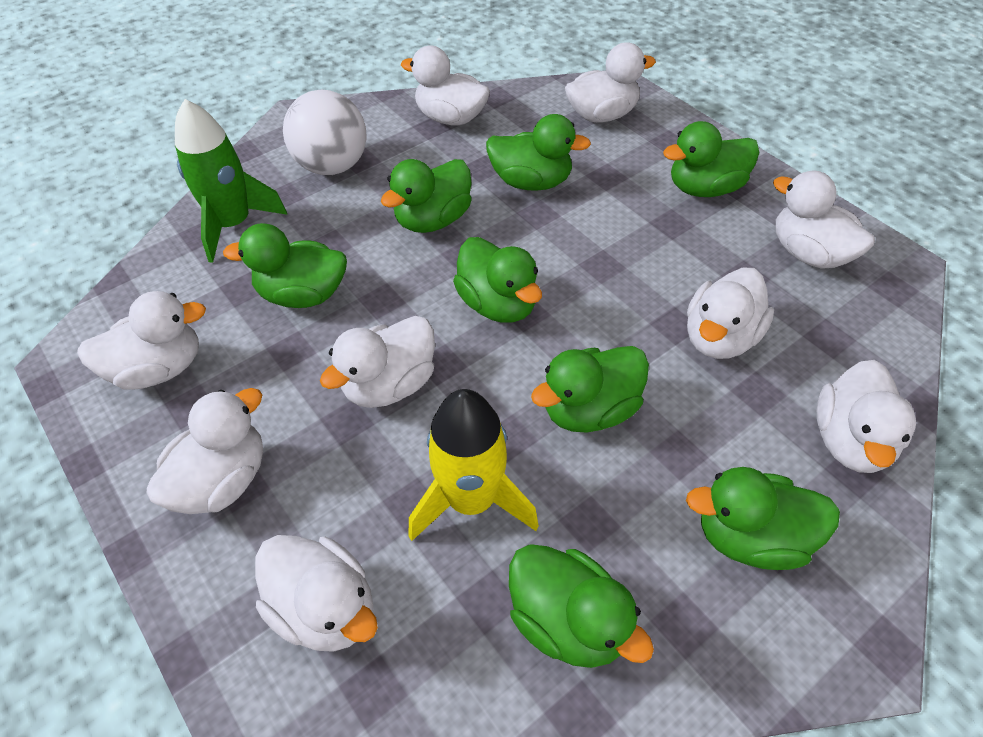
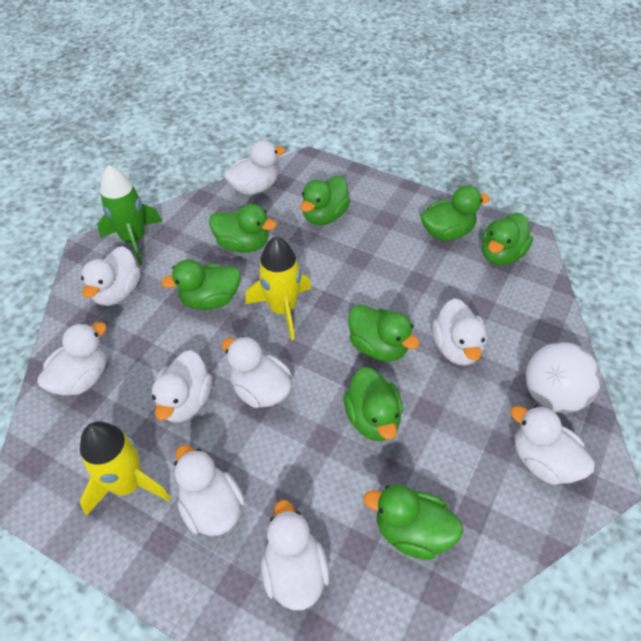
yellow rocket: [408,389,539,541] = 1 -> [80,421,171,516] [245,236,311,340] = 2

